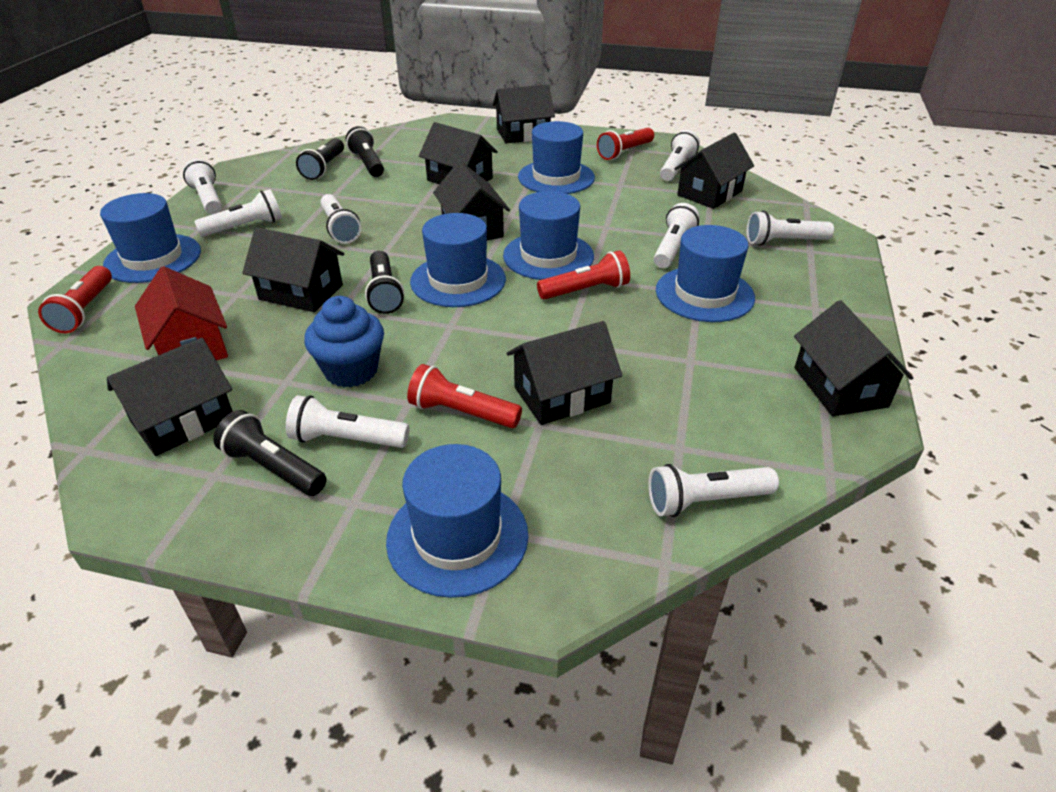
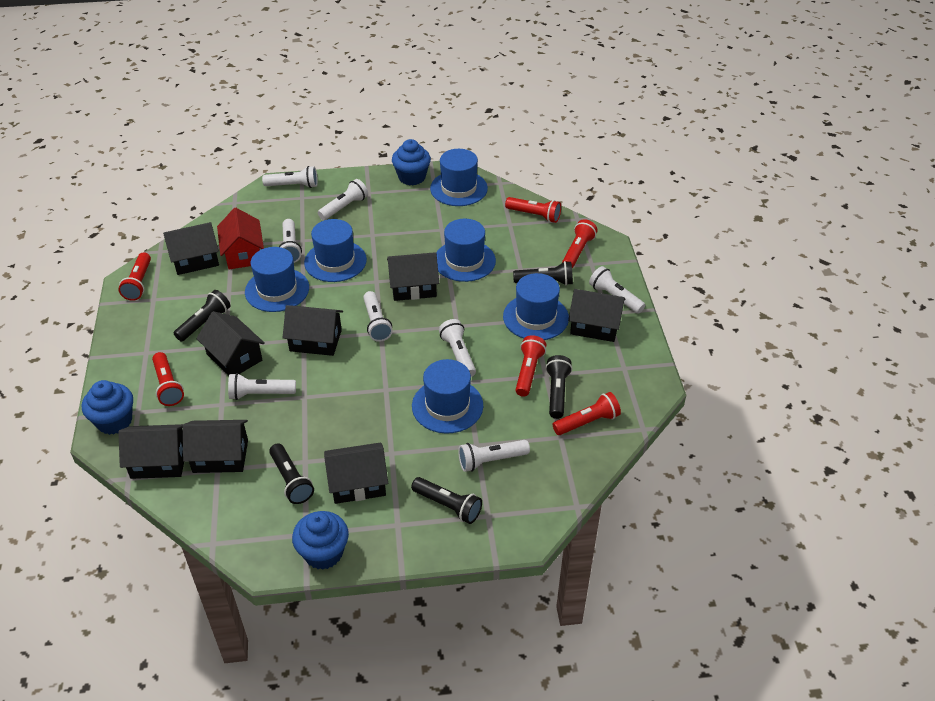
black flashlight: [213,410,327,496] [296,138,344,180] [346,126,384,177] [365,251,404,314] = 4 -> [174,290,230,341] [269,443,314,504] [411,477,482,524] [513,261,573,285] [546,355,572,419] = 5
blue cupcake: [304,296,384,387] = 1 -> [82,380,133,435] [292,511,349,570] [392,139,431,186] = 3
red flashlight: [38,266,112,333] [407,364,522,428] [537,250,630,300] [597,128,654,160] = 4 -> [118,252,151,301] [152,352,184,406] [505,197,561,223] [515,335,546,397] [553,392,621,435] [562,219,598,268] = 6

